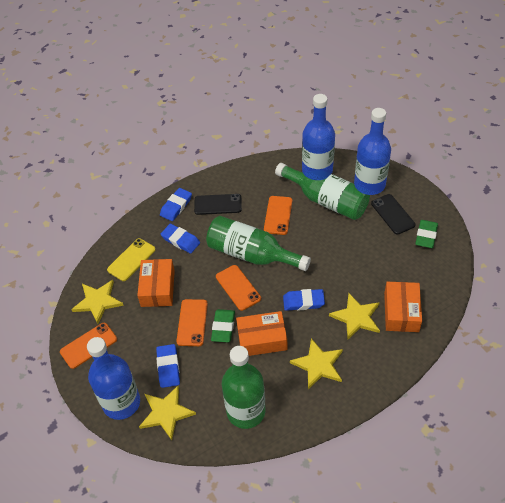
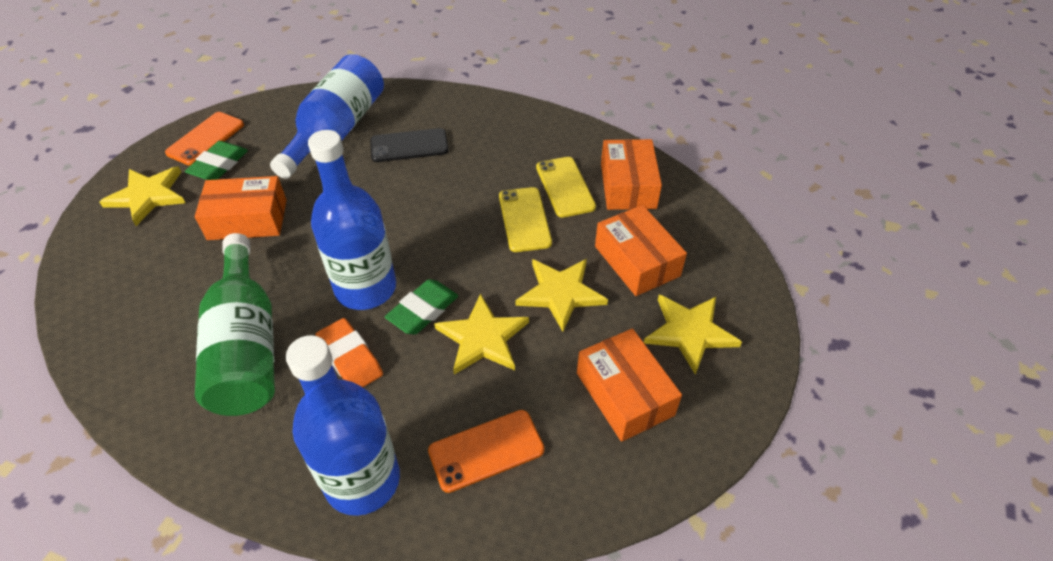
black phone: [194,194,242,215] [371,194,416,235] = 2 -> [370,128,449,162] = 1
blue eraser: [156,344,180,388] [160,188,192,221] [161,224,200,254] [283,289,325,311] = 4 -> none = 0
green bottle: [206,216,311,271] [222,346,266,429] [275,163,370,220] = 3 -> [195,233,275,416] = 1
orange box: [137,259,175,307] [236,311,287,356] [384,282,422,332] = 3 -> [195,176,287,240] [577,328,682,442] [595,205,687,296] [601,139,662,210] = 4
orange eraser: none = 0 -> [315,318,383,387] = 1
orange phone: [60,323,117,369] [176,299,208,346] [216,265,261,311] [264,196,292,235] = 4 -> [165,112,244,166] [428,410,545,493] = 2
yellow phone: [107,238,156,281] = 1 -> [499,187,552,252] [536,157,596,218] = 2

